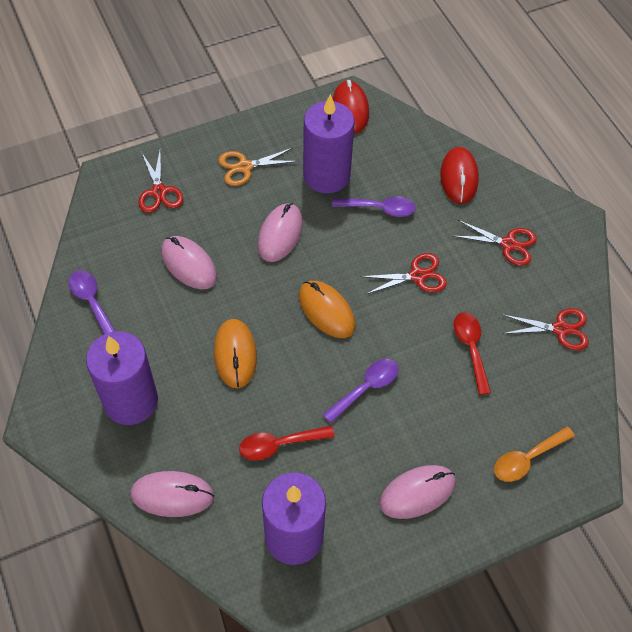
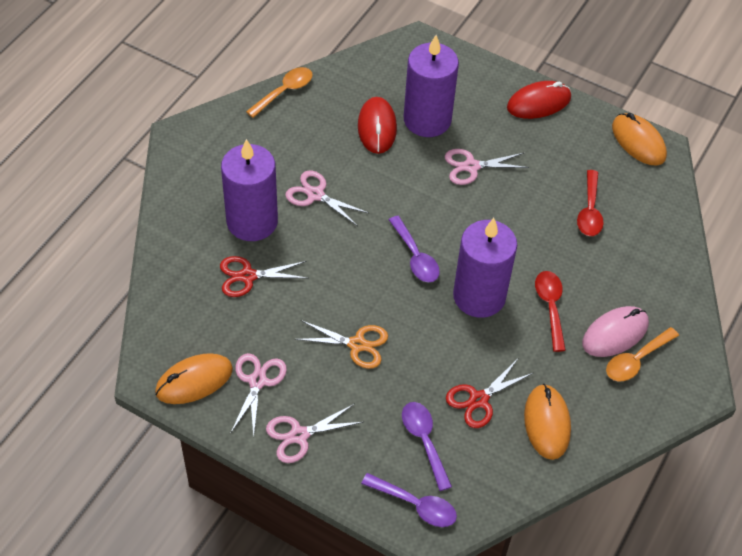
orange mouse: [214,319,257,388] [299,281,355,338] = 2 -> [155,353,233,404] [524,384,571,460] [612,113,667,165] = 3
orange spoon: [494,426,575,482] = 1 -> [246,67,313,118] [606,327,679,381] = 2
pink mouse: [130,471,214,517] [161,236,217,289] [258,203,303,262] [379,465,456,519] = 4 -> [582,306,649,357] = 1
pink scissors: none = 0 -> [231,353,287,438] [266,404,363,463] [285,170,368,226] [445,149,529,185] = 4
red scissors: [138,151,183,213] [360,253,447,295] [453,220,537,266] [502,308,589,350] = 4 -> [220,256,307,297] [446,359,533,428] = 2

